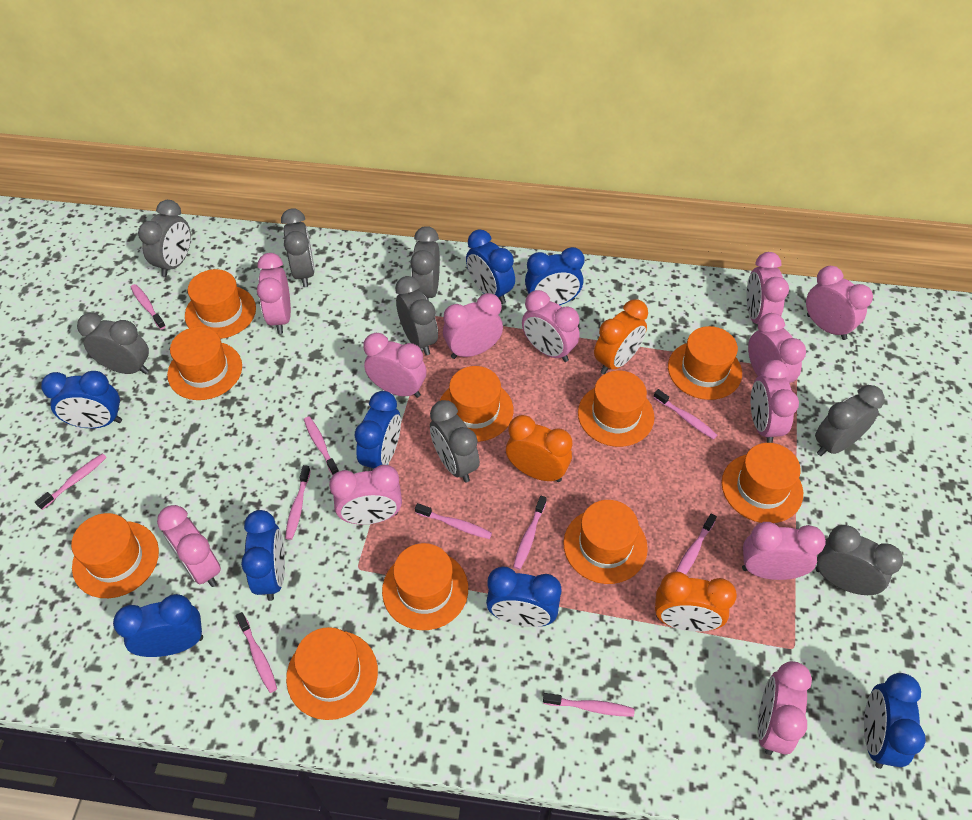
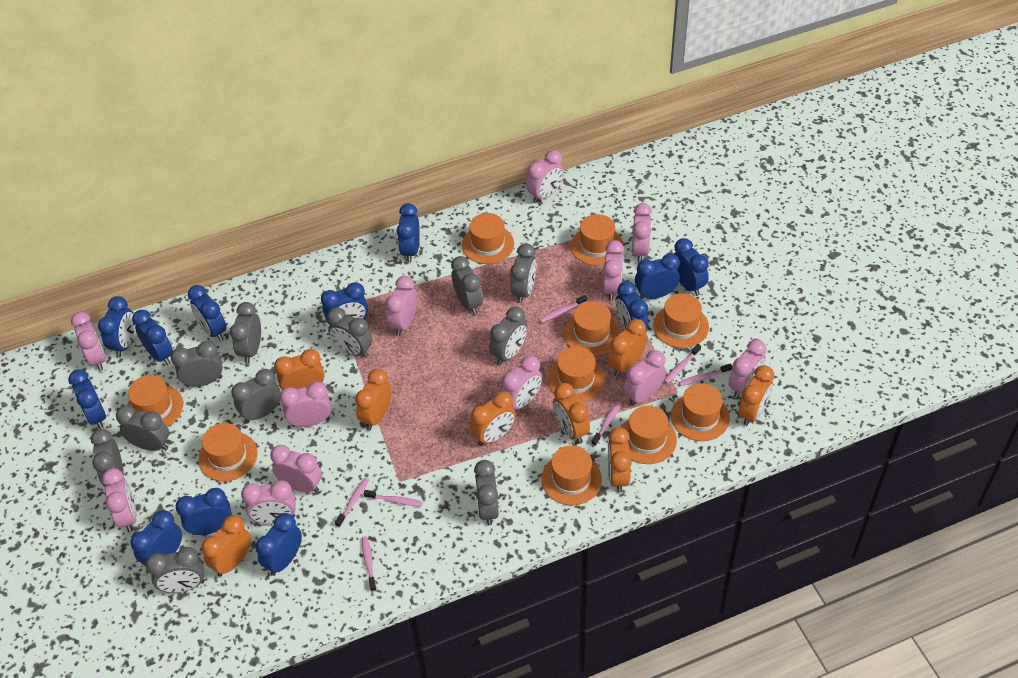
blue clock: [41,371,122,428] [113,594,203,657] [241,510,285,601] [355,391,401,471] [466,229,515,304] [486,566,561,627] [525,247,585,305] [864,673,926,769] = 8 -> [68,369,106,429] [98,296,135,357] [131,510,182,566] [132,310,173,365] [175,488,232,535] [188,285,226,341] [256,513,302,576] [321,282,368,325] [397,203,420,263] [615,281,648,330] [635,253,680,300] [674,238,709,296] = 12
grey clock: [77,313,149,374] [138,200,191,277] [281,208,315,287] [395,276,438,355] [410,226,440,300] [430,400,480,483] [815,385,885,456] [816,525,903,595] = 8 -> [91,429,124,487] [116,406,169,451] [146,547,205,593] [171,341,223,387] [230,302,261,363] [231,369,281,423] [327,307,372,358] [451,256,483,315] [474,460,499,525] [489,307,527,365] [510,243,536,303] = 11
orange clock: [506,415,572,482] [594,299,648,374] [655,571,737,632] = 3 -> [201,515,251,577] [274,349,325,390] [355,369,392,430] [470,391,516,446] [553,383,590,444] [608,319,647,377] [608,427,632,493] [738,365,774,426] = 8
pink toothbrush: [35,453,107,510] [131,284,166,329] [236,612,277,693] [285,465,311,540] [304,417,339,476] [415,503,492,539] [513,496,547,570] [543,693,635,717] [653,389,717,440] [676,513,717,575] = 10 -> [335,478,369,527] [362,536,377,591] [364,490,423,507] [539,295,587,323] [591,402,621,446] [664,344,701,384] [679,364,732,386] = 7

